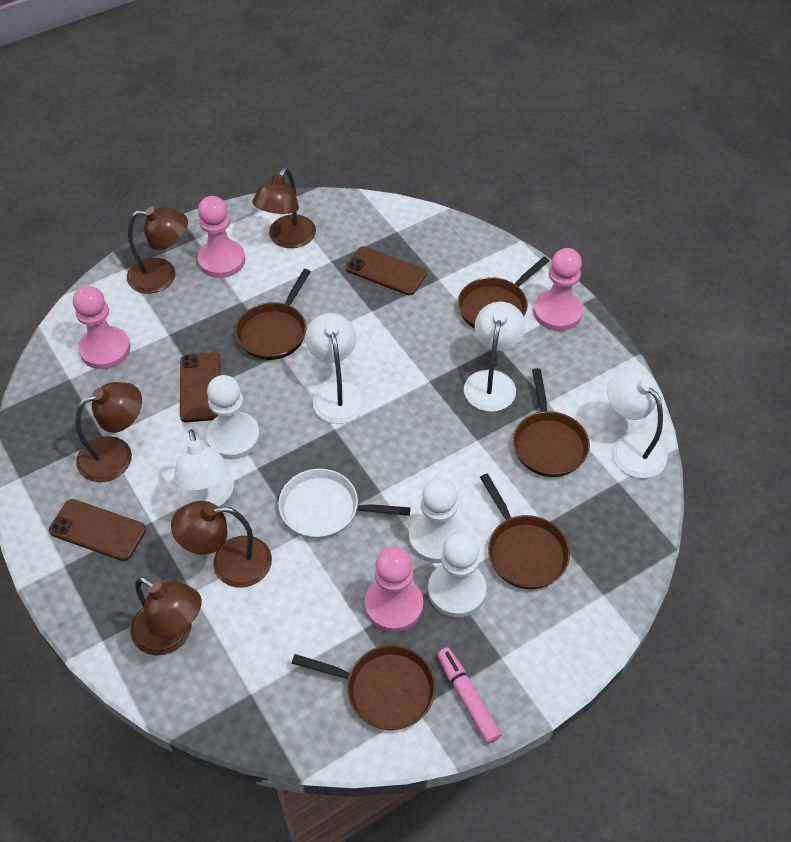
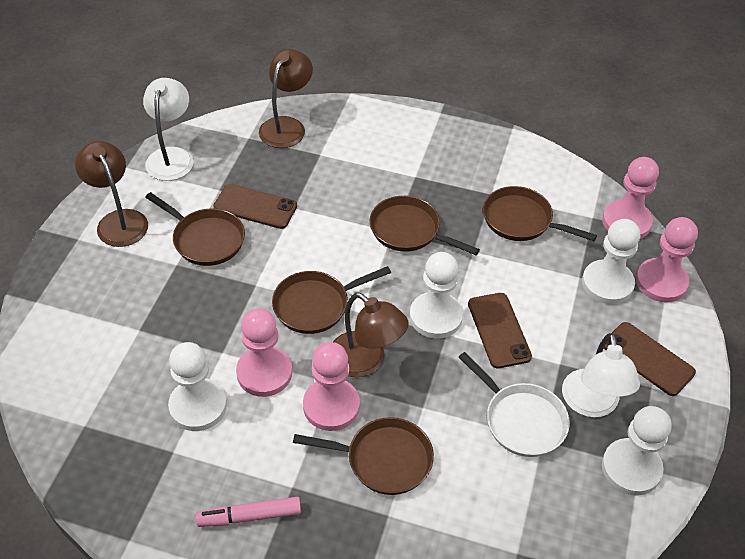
brown lamp: [75,382,142,482] [127,207,188,294] [130,577,202,655] [171,501,272,588] [252,168,316,248] = 5 -> [75,141,148,247] [259,49,313,148] [333,292,409,377] = 3
white lamp: [174,430,234,507] [305,313,366,424] [464,302,526,412] [607,368,668,478] = 4 -> [143,78,194,181] [562,333,640,417] = 2
white pawn: [206,375,260,459] [409,478,465,563] [428,532,486,618] = 3 -> [168,342,227,431] [410,252,463,339] [582,219,640,304] [602,406,672,496] = 4

